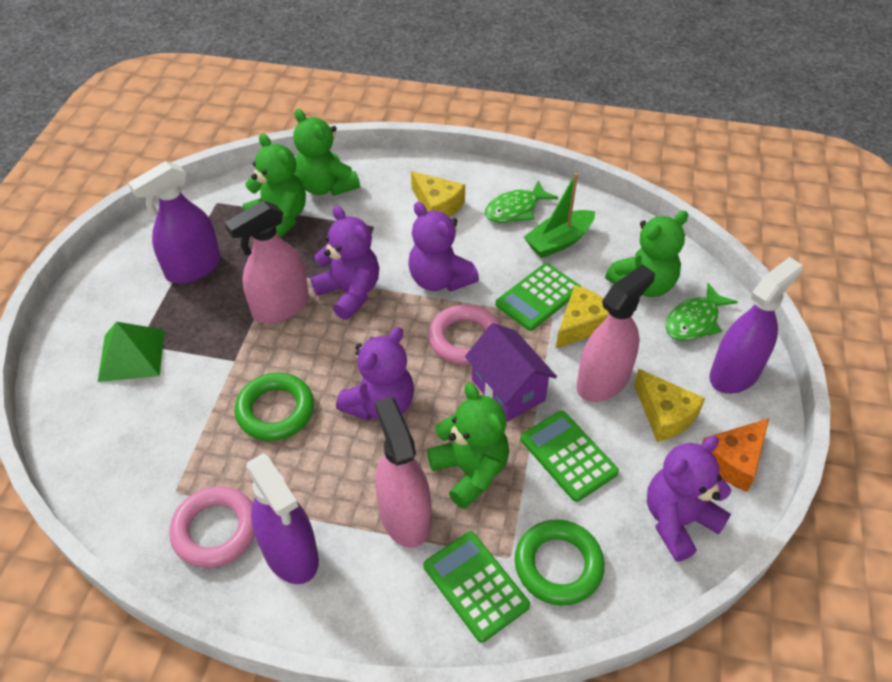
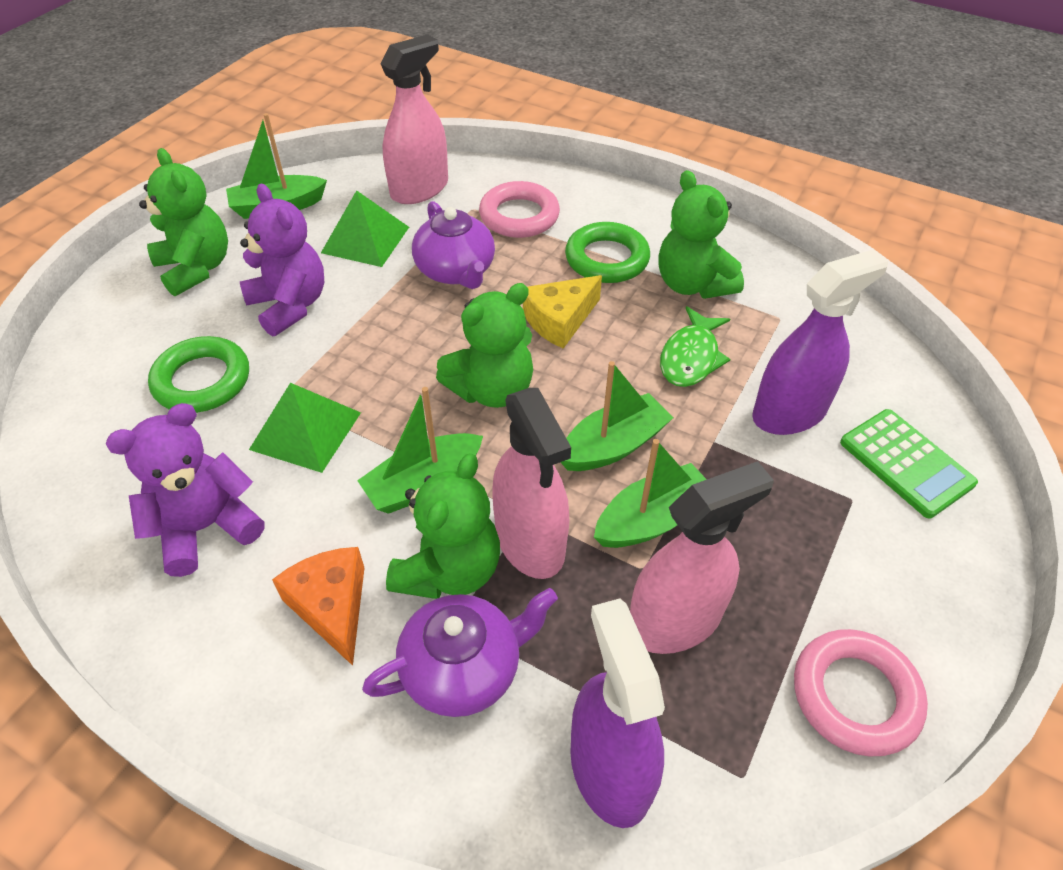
green boat: [524,173,595,258] = 1 -> [226,113,327,219] [357,387,483,514] [560,361,674,471] [594,439,707,548] = 4
green calculator: [424,531,530,643] [495,263,581,331] [520,410,619,502] = 3 -> [840,409,978,518] = 1
green fish: [485,180,558,223] [665,283,737,341] = 2 -> [660,306,730,387] = 1
green pyramid: [98,322,164,382] = 1 -> [249,383,361,473] [321,190,409,267] = 2
purple house: [465,323,557,422] = 1 -> none = 0
purple spray bottle: [128,161,220,284] [246,453,319,584] [709,257,803,394] = 3 -> [570,599,665,828] [752,249,888,435] = 2
purple teapot: none = 0 -> [362,588,558,717] [412,201,495,289] = 2
purple teddy bear: [310,206,379,320] [336,327,414,421] [408,202,479,292] [647,436,731,562] = 4 -> [106,403,265,577] [240,184,324,336] = 2
yellow cheese: [411,171,465,217] [556,285,609,348] [634,369,705,442] = 3 -> [523,275,602,349] = 1

